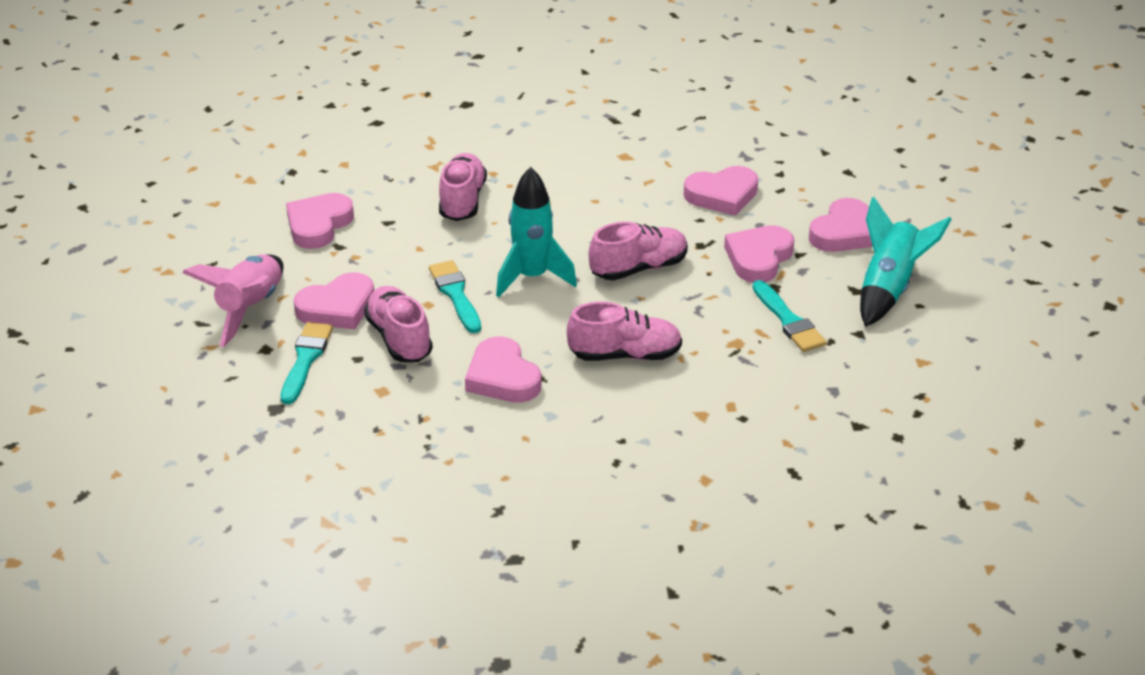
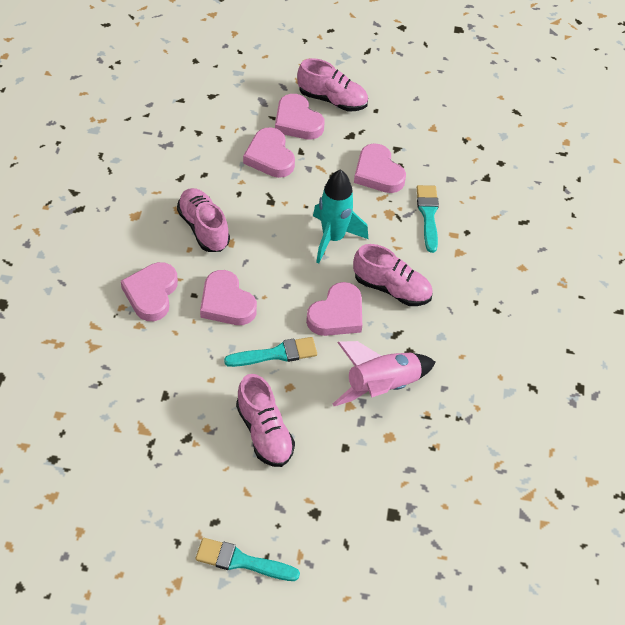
turquoise rocket: [496,167,577,297] [860,197,952,327] = 2 -> [313,169,368,263] = 1

